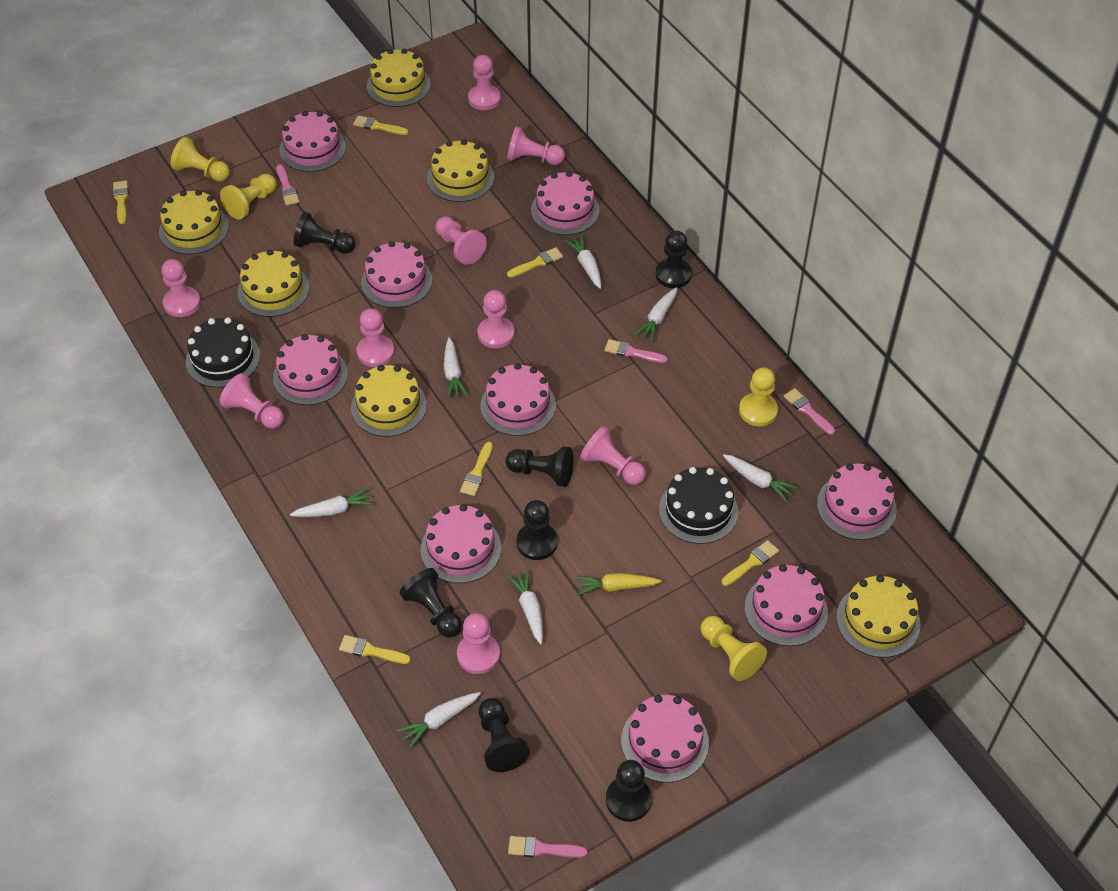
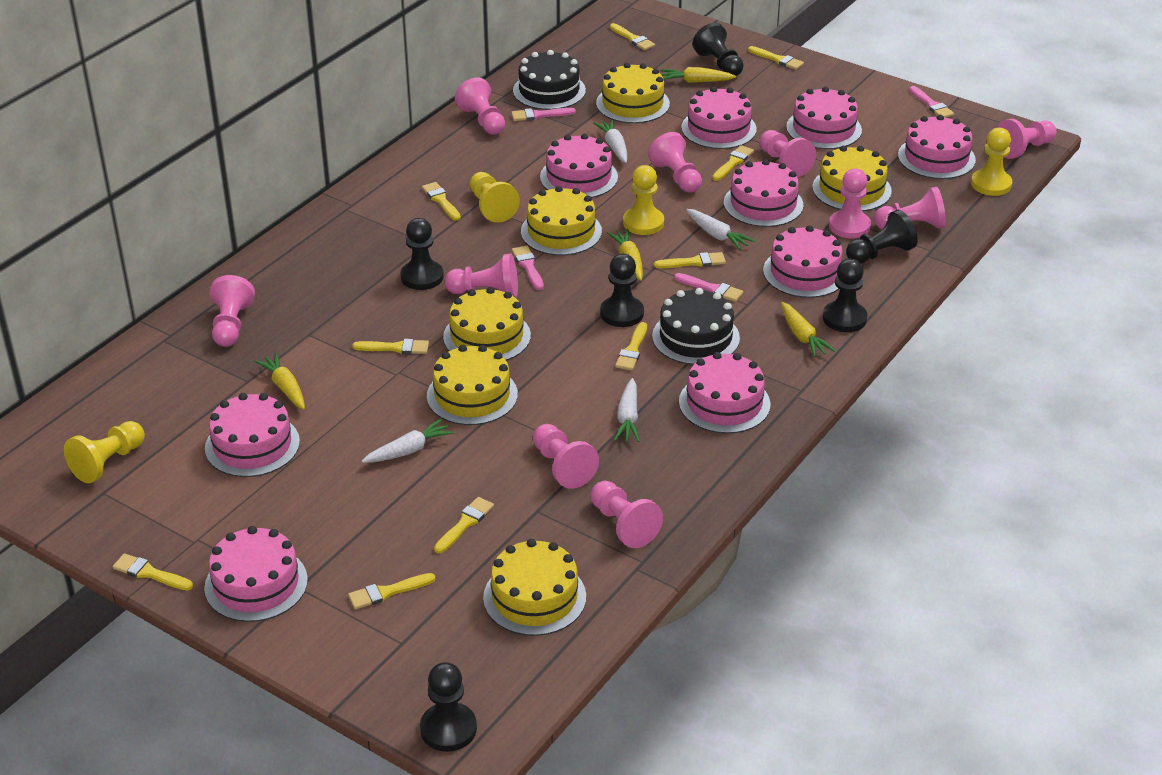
black pawn: [294,212,355,254] [400,568,462,638] [479,698,530,772] [505,446,573,487] [516,500,558,560] [606,760,652,822] [655,231,692,288] = 7 -> [400,218,444,290] [420,662,477,752] [600,254,644,327] [692,22,744,76] [823,259,867,332] [846,209,918,263] = 6
pink pawn: [161,259,201,317] [220,373,284,429] [357,309,395,367] [435,217,487,265] [457,613,500,674] [468,55,501,110] [477,290,515,348] [507,126,565,165] [580,426,646,485] = 9 -> [210,275,255,347] [445,253,518,297] [455,77,505,135] [533,424,599,489] [591,481,663,548] [648,132,702,193] [760,130,816,177] [829,169,871,238] [874,187,946,229] [996,119,1057,159] = 10
white carrot: [290,487,374,517] [397,692,481,748] [444,337,468,399] [507,569,543,644] [565,235,601,289] [635,287,678,341] [723,454,798,502] = 7 -> [362,418,455,463] [593,119,628,163] [614,378,640,442] [686,209,755,250] = 4
yellow brush: [113,181,129,224] [339,635,411,664] [353,115,408,135] [460,442,493,496] [507,247,563,278] [722,540,779,586] = 6 -> [112,553,193,591] [348,573,435,609] [352,339,429,354] [422,182,461,221] [434,497,494,553] [610,23,655,50] [615,322,647,370] [654,252,726,268] [712,145,754,181] [748,46,804,70] = 10
yellow carrot: [575,573,662,596] = 1 -> [254,353,305,409] [607,229,643,281] [660,67,736,83] [781,302,836,358] = 4

